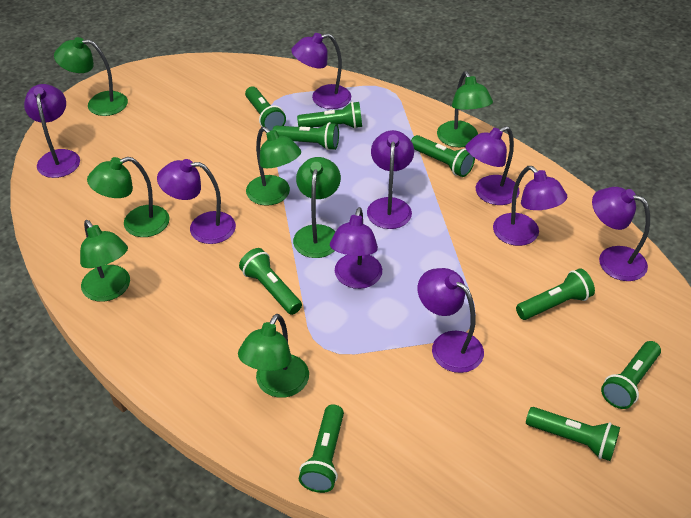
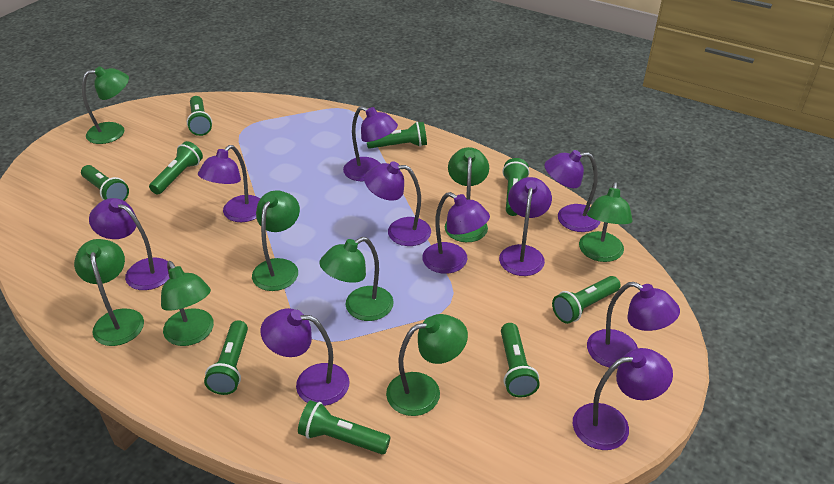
green lamp: [54,37,128,116] [80,220,130,302] [87,157,169,237] [238,314,309,398] [246,127,301,206] [293,157,341,258] [437,71,493,147] = 7 -> [74,239,144,346] [82,66,129,144] [161,261,214,346] [252,190,300,291] [320,237,394,321] [386,314,468,416] [445,147,489,242] [579,182,633,262] = 8
purple lamp: [24,84,80,178] [157,159,236,244] [291,33,351,109] [330,207,382,289] [367,130,414,229] [418,268,484,373] [465,126,520,205] [493,166,567,246] [592,187,650,281] = 9 -> [89,198,170,290] [198,145,261,222] [260,308,350,406] [343,106,398,181] [364,161,431,246] [422,192,490,274] [499,177,552,276] [545,150,601,232] [573,348,673,450] [587,282,680,369] = 10

